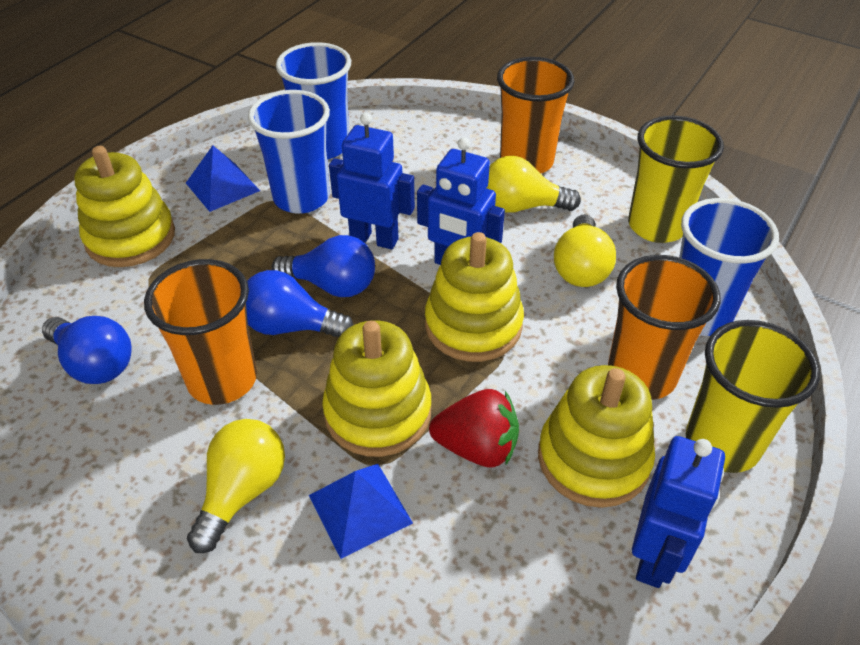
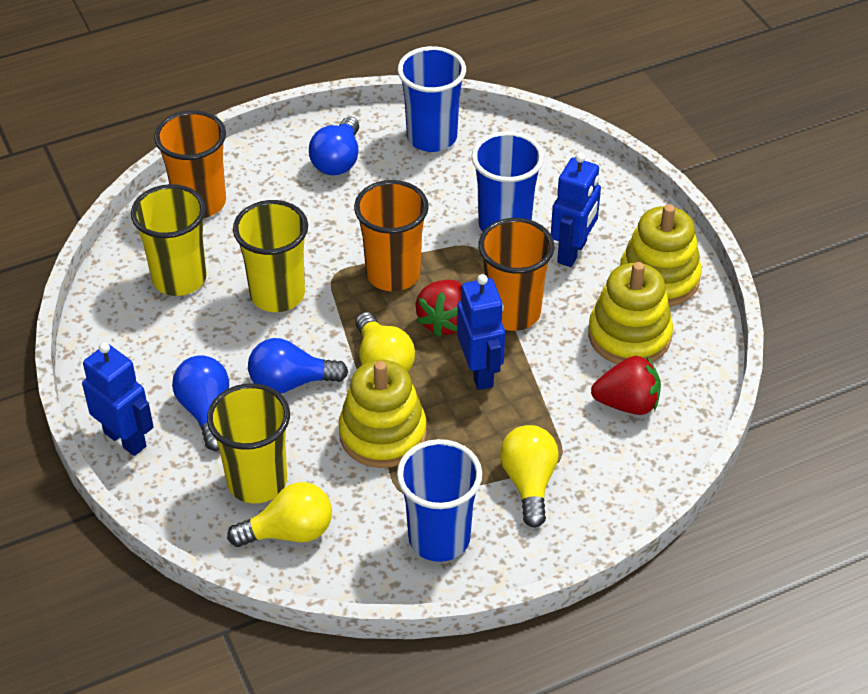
blue pyramid: [186,145,260,212] [309,464,413,559] = 2 -> none = 0
red strawberry: [429,389,519,467] = 1 -> [416,280,462,337] [591,356,661,415] = 2
yellow cup: [628,116,724,243] [686,320,820,473] = 2 -> [131,184,207,296] [207,383,290,503] [233,200,308,312] = 3
yellow stacking toy: [74,146,175,267] [322,320,431,457] [425,232,524,362] [538,365,655,508] = 4 -> [338,360,427,468] [588,262,673,364] [620,204,702,307] = 3

